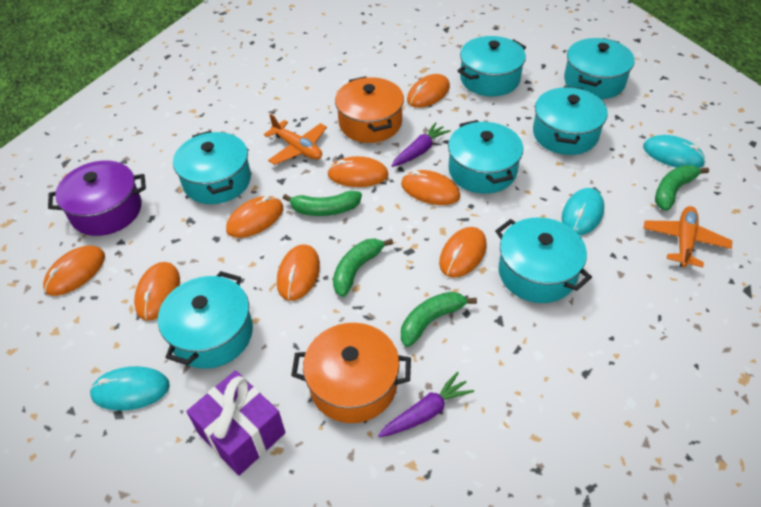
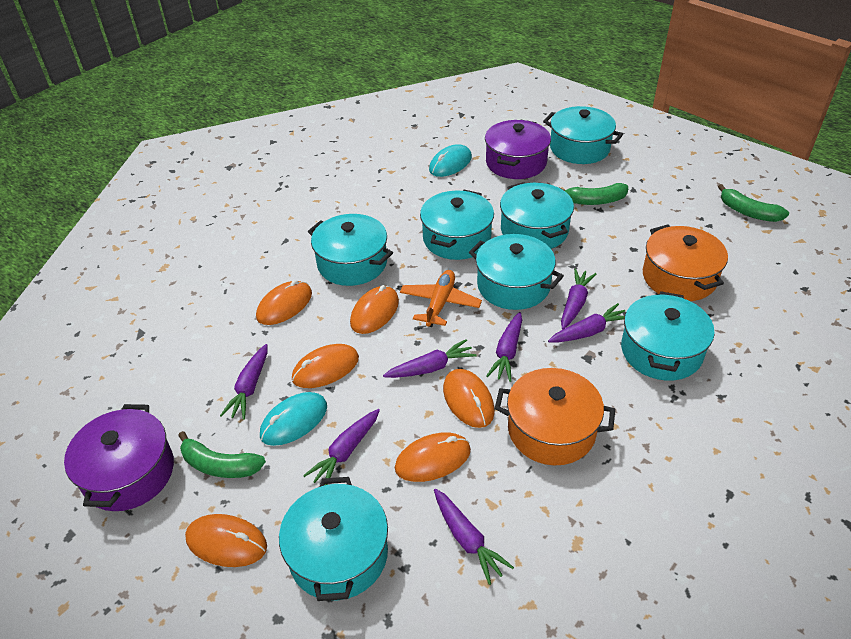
green banana: [283,191,362,216] [333,238,393,297] [401,292,477,347] [655,165,709,211] = 4 -> [178,431,266,478] [558,183,628,205] [718,184,789,222] = 3
orange mouse: [43,246,105,296] [134,262,180,321] [226,196,283,238] [277,244,320,301] [327,156,389,187] [401,170,460,205] [407,74,450,108] [439,227,487,278] = 8 -> [185,514,267,567] [256,280,312,325] [292,344,359,388] [350,285,399,334] [395,432,471,482] [443,369,495,428] = 6
orange plane: [264,114,327,165] [643,206,732,267] = 2 -> [400,270,482,327] = 1
purple carrot: [378,372,474,437] [391,122,451,167] = 2 -> [220,344,268,420] [303,409,380,485] [383,339,477,378] [434,489,514,585] [486,312,522,382] [548,303,626,342] [561,268,597,329] = 7
purple gift: [187,371,285,476] = 1 -> none = 0
purple pot: [48,160,146,236] = 1 -> [64,404,174,511] [485,119,551,179] = 2
turquoise mouse: [89,366,170,411] [562,188,604,235] [643,135,705,168] = 3 -> [260,392,327,446] [429,144,472,177] = 2

